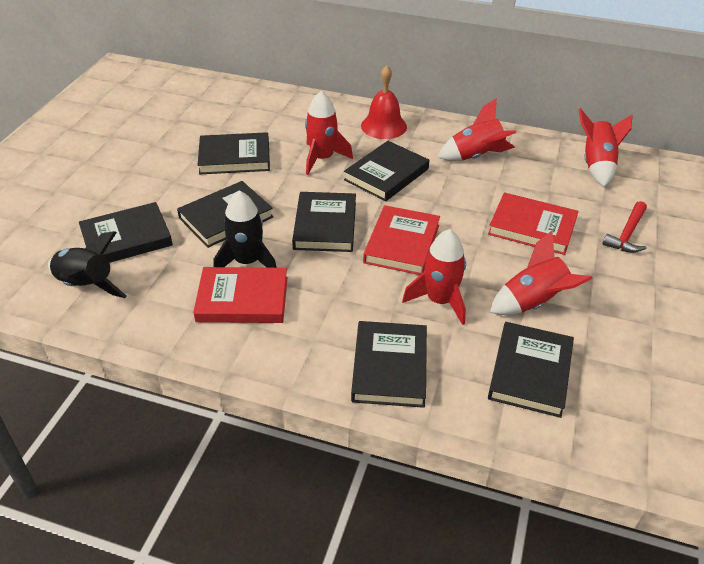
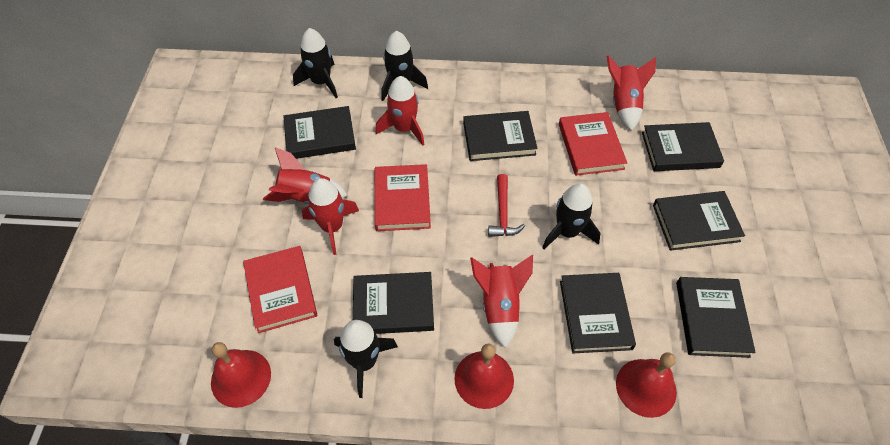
black rocket: [48,231,127,298] [213,191,277,268] = 2 -> [293,28,338,98] [334,320,398,398] [381,31,428,101] [542,183,600,249] = 4
red bell: [361,65,407,139] = 1 -> [211,342,271,408] [454,343,514,409] [616,352,677,418] = 3

